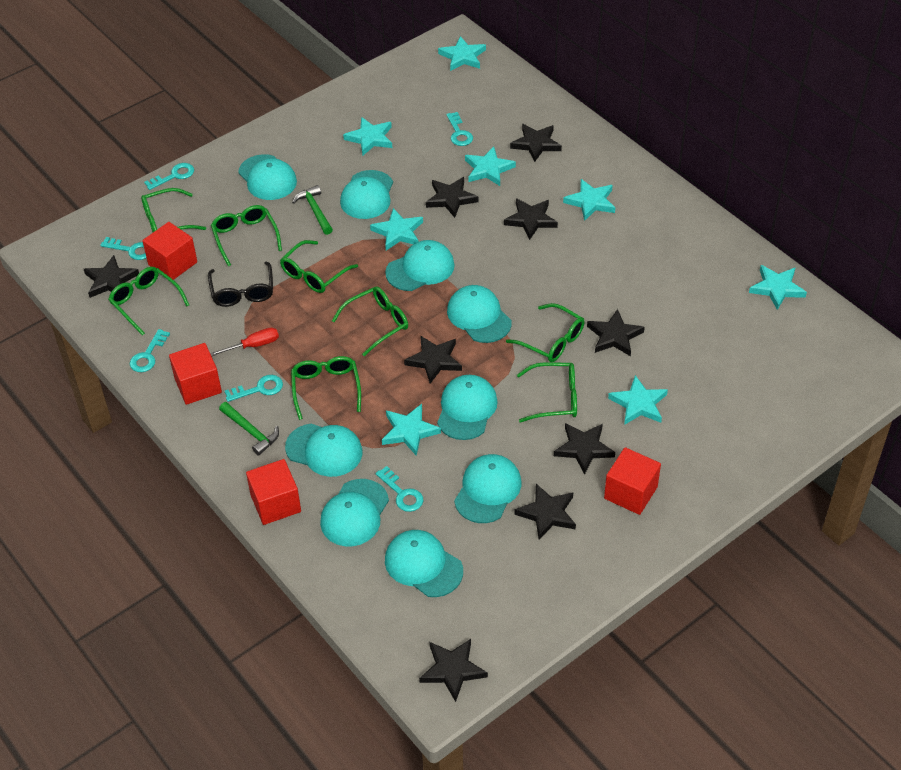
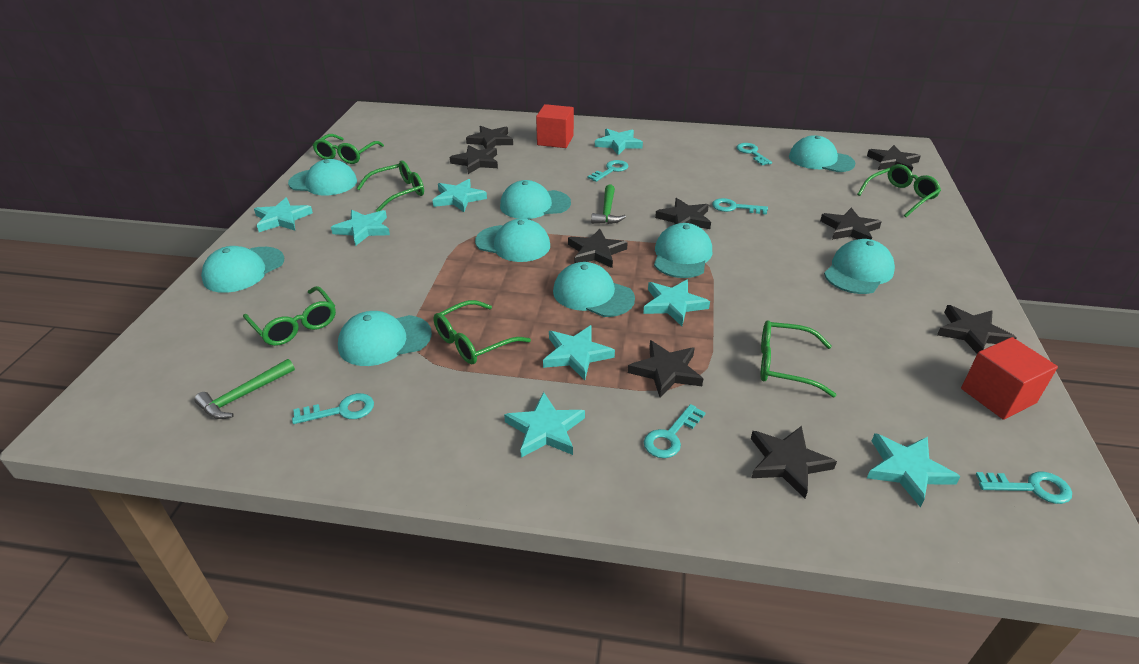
black glasses: [208,261,273,307] = 1 -> none = 0
green glasses: [108,267,189,336] [141,188,206,232] [211,205,282,266] [280,240,358,293] [291,356,361,420] [332,287,408,356] [506,303,585,362] [517,362,577,423] = 8 -> [243,286,336,346] [313,134,384,164] [356,161,424,212] [433,300,531,365] [761,320,836,397] [857,164,941,217] = 6
red cube: [142,222,197,280] [169,343,222,405] [246,459,301,525] [604,447,661,515] = 4 -> [536,104,574,148] [961,337,1058,420] = 2
red screwdriver: [210,328,279,356] = 1 -> none = 0

